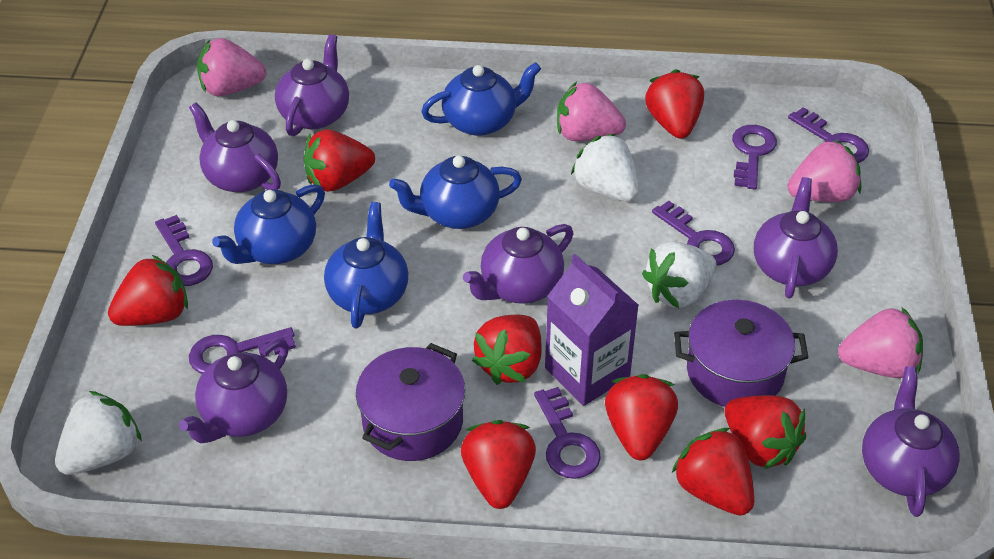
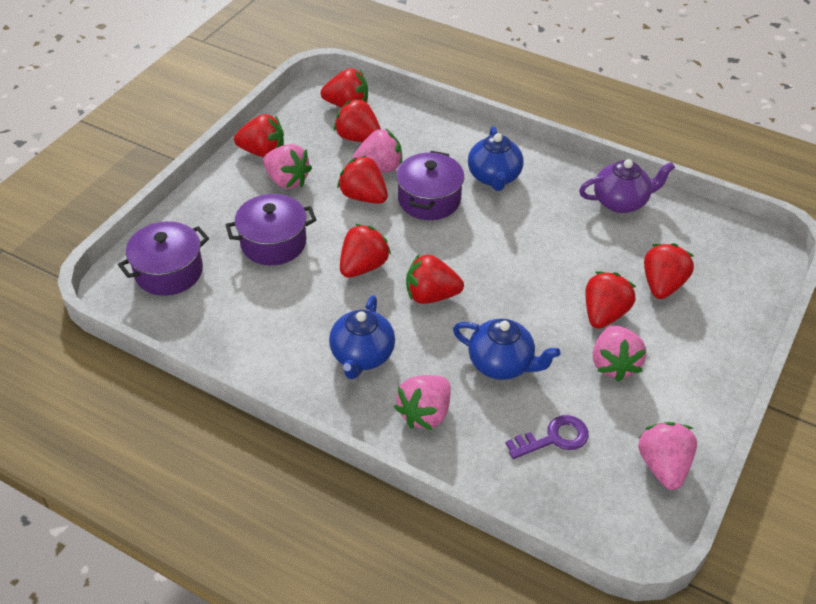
blue teapot: [212,184,325,264] [324,202,408,328] [389,156,522,229] [421,62,541,136] = 4 -> [329,295,395,379] [453,319,560,380] [468,126,523,191] = 3
pink strawberry: [197,38,266,96] [557,82,626,141] [787,139,861,202] [838,307,923,378] = 4 -> [263,144,312,189] [351,128,402,172] [394,375,451,430] [593,325,646,381] [638,422,697,490] = 5
purple carton: [545,254,639,406] = 1 -> none = 0
purple key: [155,215,213,286] [189,327,296,374] [534,387,601,479] [652,201,735,266] [732,125,777,189] [788,107,869,163] = 6 -> [505,415,589,459] = 1
purple pot: [356,343,465,461] [674,300,809,407] = 2 -> [118,221,209,296] [226,194,316,265] [396,151,465,220] = 3
purple teapot: [179,339,289,443] [189,102,281,192] [275,34,349,136] [463,224,574,304] [754,177,838,298] [862,366,959,517] = 6 -> [579,159,675,213] = 1
white strawberry: [55,391,142,475] [571,133,639,201] [642,242,717,308] = 3 -> none = 0

